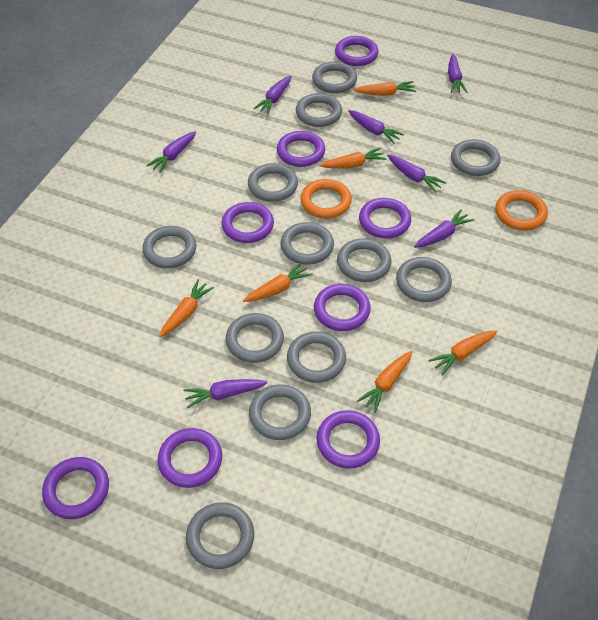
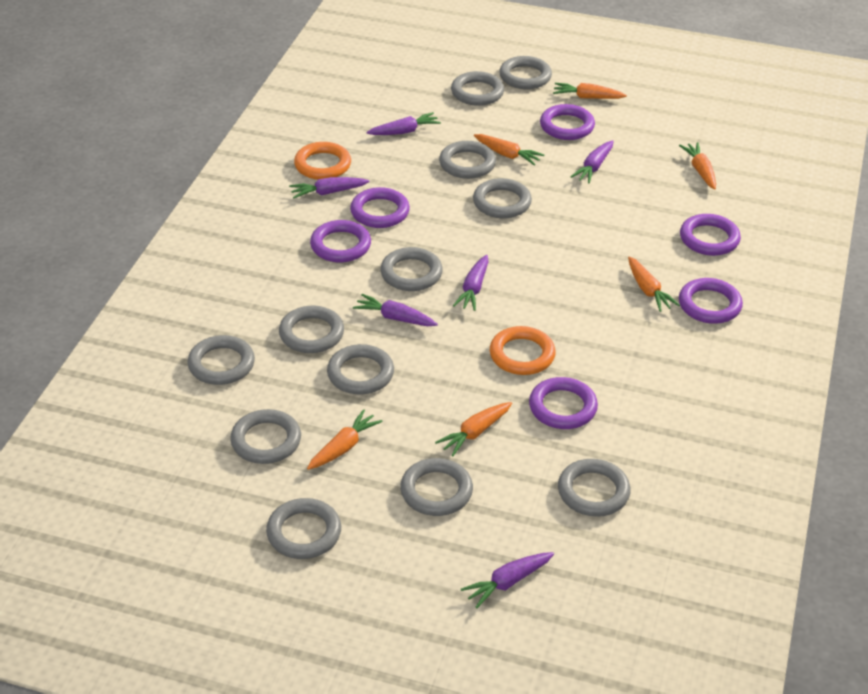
purple carrot: [146,131,196,173] [183,379,267,408] [253,75,292,114] [348,110,404,144] [387,155,446,193] [414,209,474,248] [448,54,467,93] = 7 -> [289,177,370,198] [353,294,438,326] [366,112,441,135] [453,255,489,311] [461,552,554,608] [571,140,614,184] = 6
purple ring: [42,457,109,519] [158,428,222,488] [222,202,274,243] [277,131,325,167] [314,284,371,331] [316,410,380,469] [335,36,379,66] [359,198,411,238] = 8 -> [310,220,371,262] [350,187,410,228] [529,377,598,429] [540,104,595,140] [679,278,743,324] [680,214,741,256] = 6

